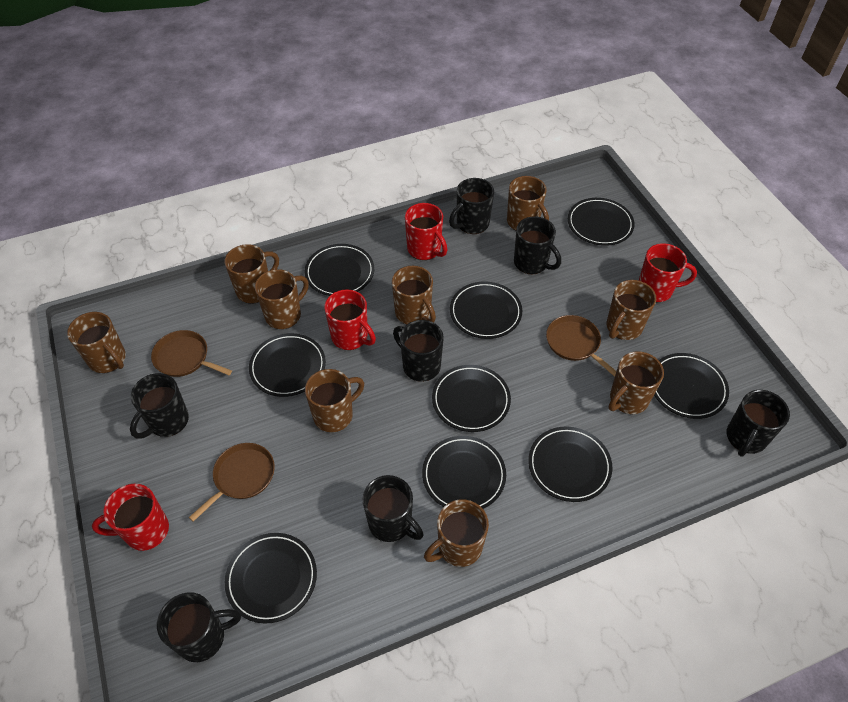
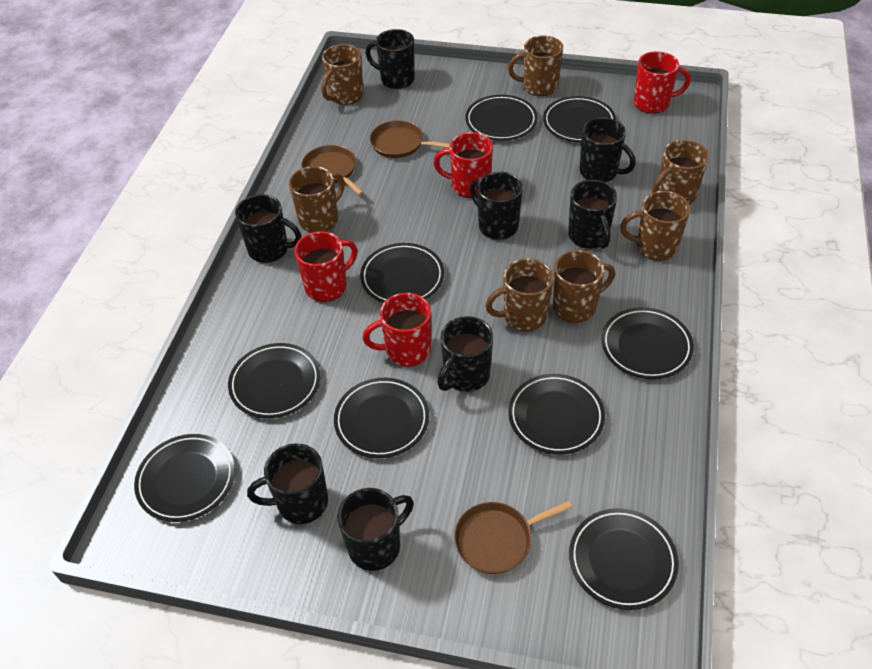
black mug: [130,373,189,439] [157,592,241,662] [363,475,423,542] [393,320,444,382] [449,178,494,234] [514,216,561,274] [727,390,790,457] = 7 -> [235,194,301,263] [247,443,328,524] [338,488,414,571] [365,29,415,89] [438,316,493,392] [470,172,523,240] [568,180,617,249] [580,117,636,182] = 8
brown mug: [67,312,126,373] [225,244,279,304] [255,269,309,329] [305,369,364,432] [392,266,436,325] [424,499,489,567] [507,176,549,230] [606,280,656,340] [608,351,664,414] = 9 -> [289,166,345,233] [321,44,364,105] [485,259,554,331] [508,35,563,96] [553,250,615,323] [620,191,690,261] [652,140,709,205] = 7

